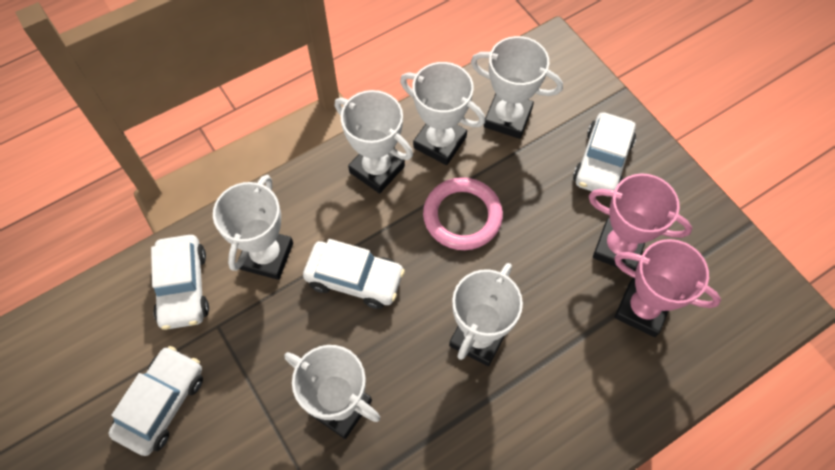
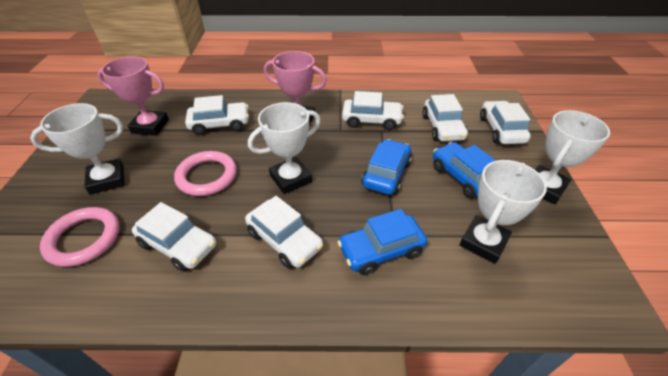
blue car: none = 0 -> [337,209,427,275] [361,139,412,195] [433,142,496,198] = 3
pink ring: [423,177,503,250] = 1 -> [40,207,120,267] [174,151,237,196] = 2
white car: [108,346,203,456] [151,235,209,330] [303,239,405,309] [573,112,636,197] = 4 -> [132,202,216,272] [185,95,249,135] [245,196,323,269] [342,91,404,130] [422,94,468,141] [480,101,531,144] = 6
white trophy: [213,175,293,280] [285,345,380,439] [335,90,413,194] [400,62,485,165] [449,263,523,366] [471,36,563,139] = 6 -> [30,103,125,195] [248,102,321,194] [460,160,547,264] [535,110,610,204] = 4

